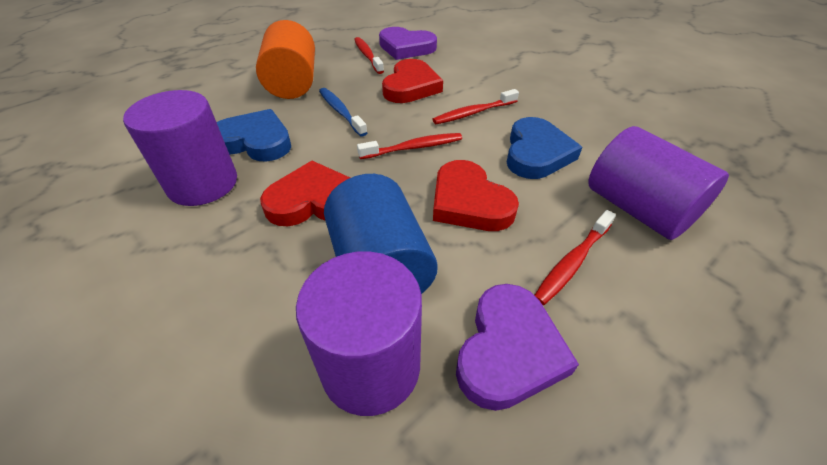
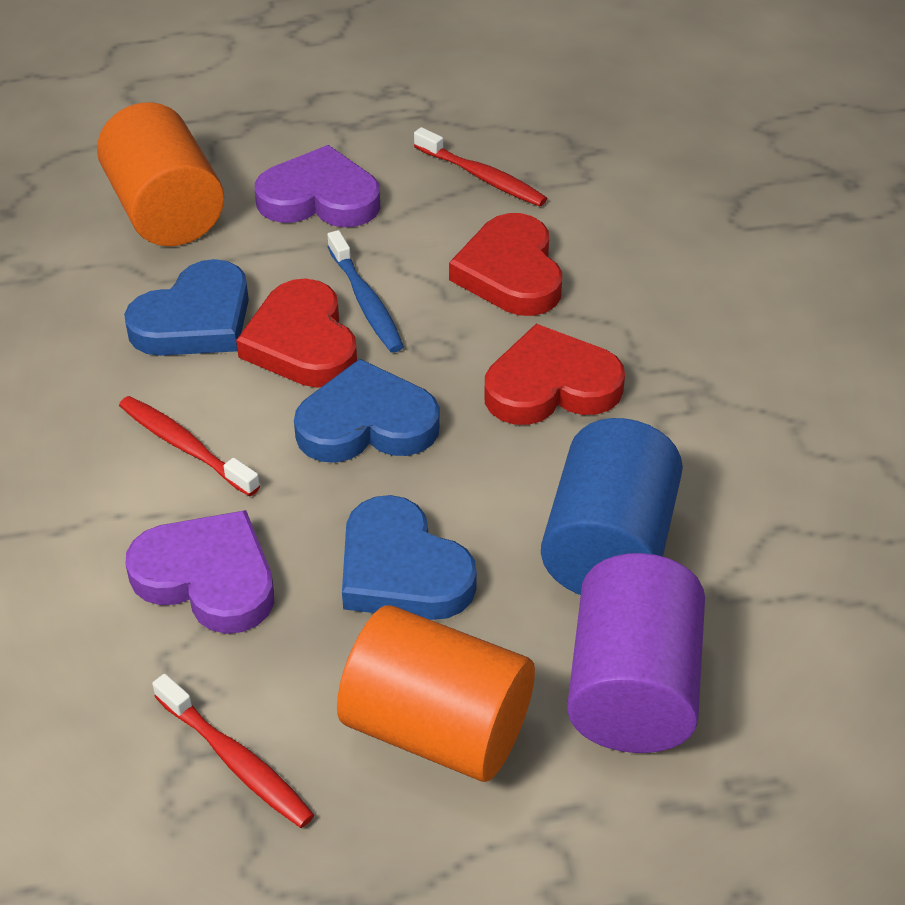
blue heart: [217,109,291,161] [507,117,582,179] = 2 -> [124,259,249,356] [294,359,440,463] [342,495,477,620] = 3
orange cylinder: [256,20,315,99] = 1 -> [97,102,224,246] [337,605,535,782] = 2
purple cylinder: [123,90,237,206] [296,251,422,416] [588,126,729,240] = 3 -> [567,553,705,753] = 1
red toothbrush: [354,37,384,74] [357,133,462,159] [432,89,519,124] [535,210,616,305] = 4 -> [119,396,260,496] [152,674,314,828] [414,127,547,207] = 3

